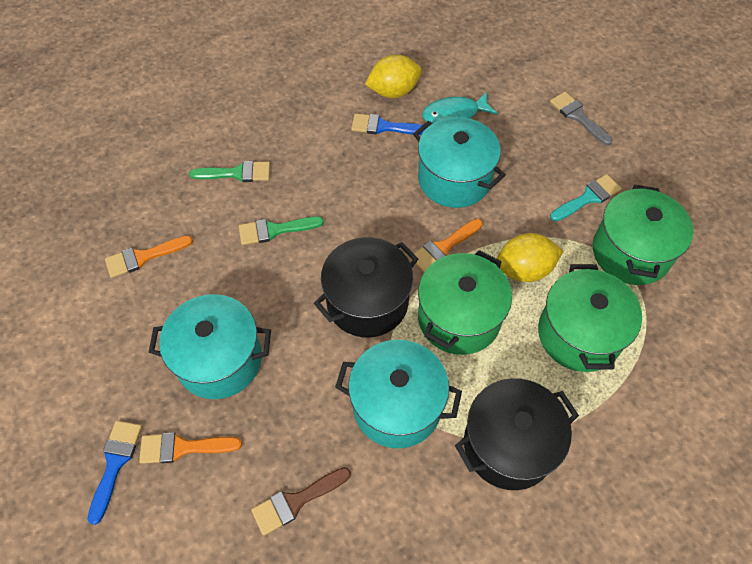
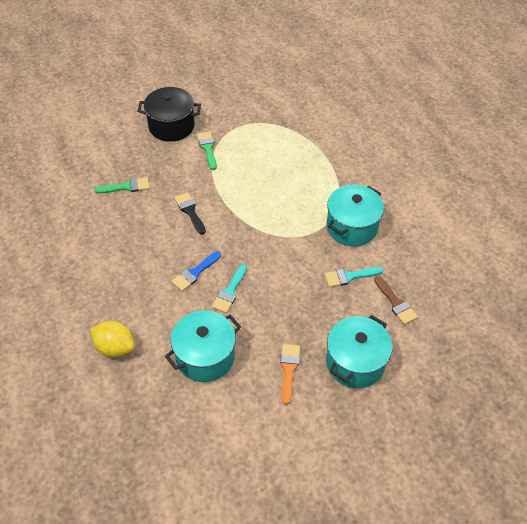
black brush: none = 0 -> [174,192,206,235] = 1
black pot: [314,237,418,338] [455,378,579,490] = 2 -> [137,87,201,142] = 1
blue brush: [88,421,142,525] [351,114,428,135] = 2 -> [171,251,221,291] = 1
green pot: [418,250,512,355] [538,264,642,372] [593,185,694,285] = 3 -> none = 0
grey brush: [550,92,613,145] = 1 -> none = 0
orange brush: [105,236,193,278] [139,432,242,464] [410,219,483,273] = 3 -> [280,344,300,405] = 1
turquoise brush: [550,174,622,222] = 1 -> [212,264,247,313] [324,267,383,287] = 2
turquoise fish: [422,92,498,123] = 1 -> none = 0
yellow lemon: [365,55,422,98] [496,233,563,282] = 2 -> [90,321,135,357] = 1

